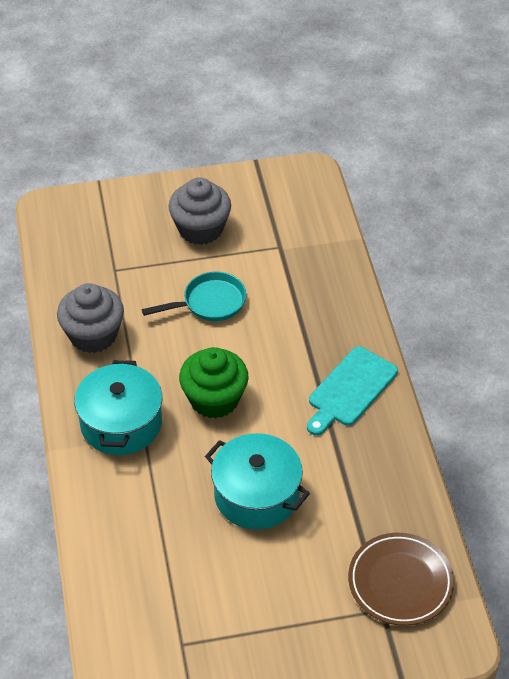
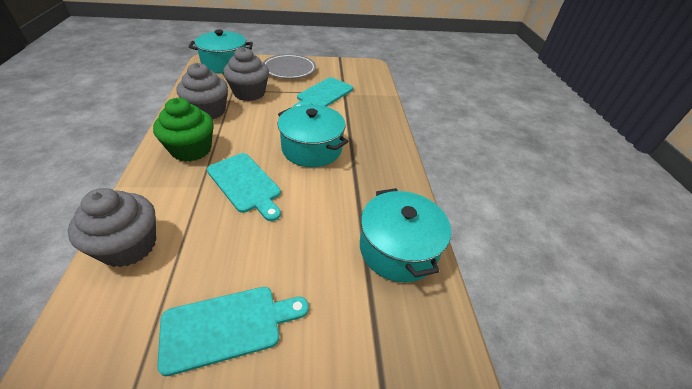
brown plate: [348,533,454,626] = 1 -> none = 0
grey cupcake: [57,283,124,353] [168,177,231,245] = 2 -> [68,188,156,267] [177,63,228,120] [223,47,269,101] = 3
grey plate: none = 0 -> [263,54,316,79] = 1
turquoise cutting board: [307,346,398,435] = 1 -> [157,287,309,376] [207,153,281,221] [293,77,353,107] = 3
turquoise pan: [142,271,246,321] = 1 -> none = 0
turquoise pot: [74,360,162,455] [205,433,310,530] = 2 -> [189,30,253,74] [278,105,349,167] [360,188,451,282] = 3

